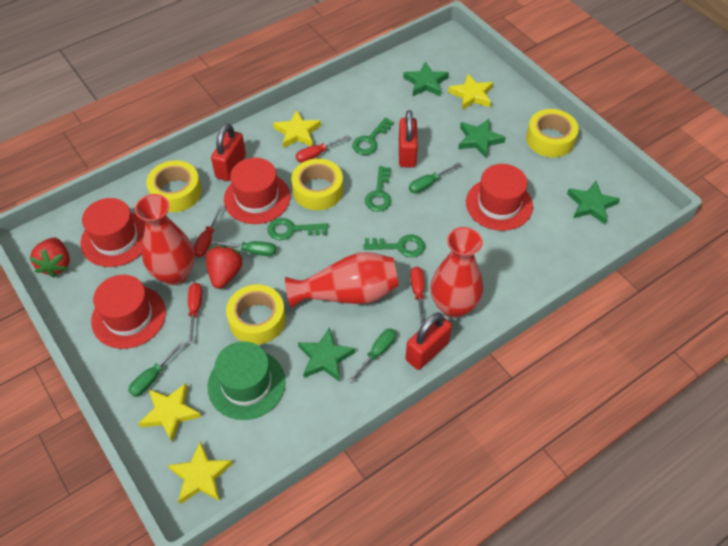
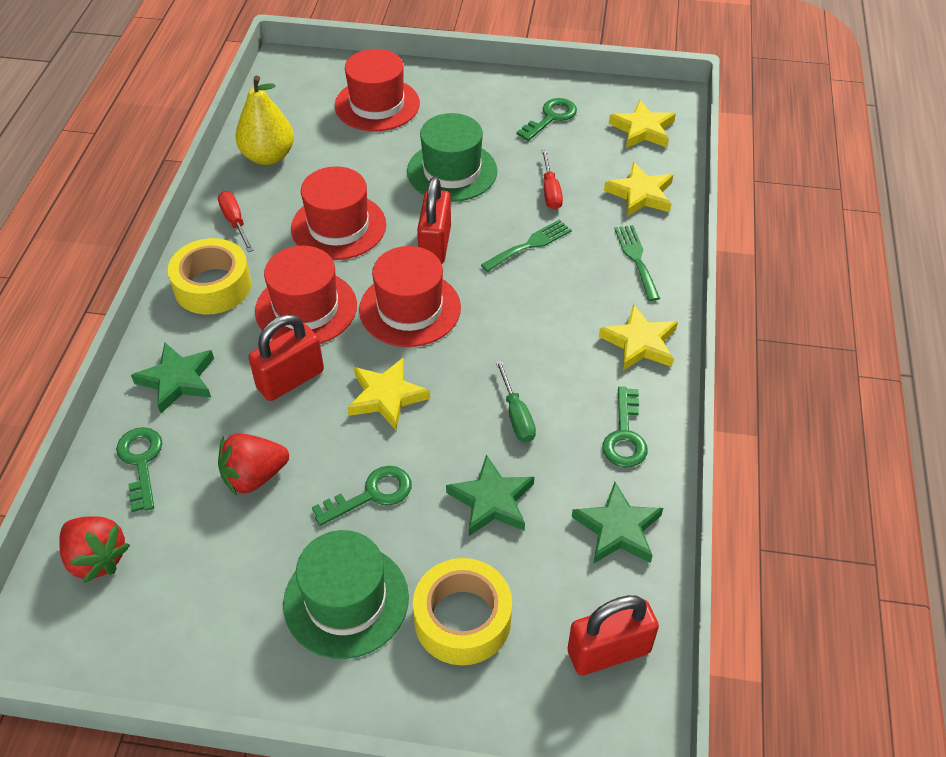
green fork: none = 0 -> [481,219,572,272] [614,225,660,301] = 2
green hat: [208,341,286,420] = 1 -> [283,530,409,659] [407,113,497,202] = 2
green screwdriver: [128,342,185,397] [211,241,276,256] [348,329,396,383] [409,162,461,194] = 4 -> [495,360,536,442] = 1
green star: [298,327,355,382] [403,61,449,96] [458,119,506,158] [567,181,620,224] = 4 -> [131,343,214,413] [446,454,534,536] [572,482,663,564] = 3
red screwdriver: [188,283,202,344] [194,205,223,257] [296,135,350,163] [410,267,425,326] = 4 -> [218,191,254,252] [541,149,563,210] = 2
red vase: [135,194,195,285] [285,252,399,308] [430,227,483,318] = 3 -> none = 0
yellow pear: none = 0 -> [235,75,294,165] = 1
yellow tape: [146,160,202,212] [226,284,286,345] [291,159,343,210] [526,109,579,157] = 4 -> [168,238,251,315] [413,558,512,665] = 2

